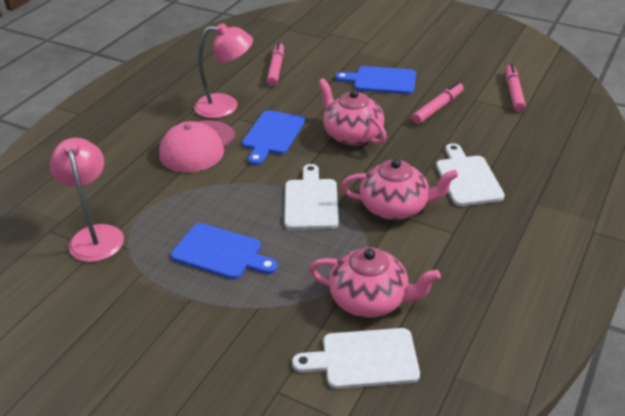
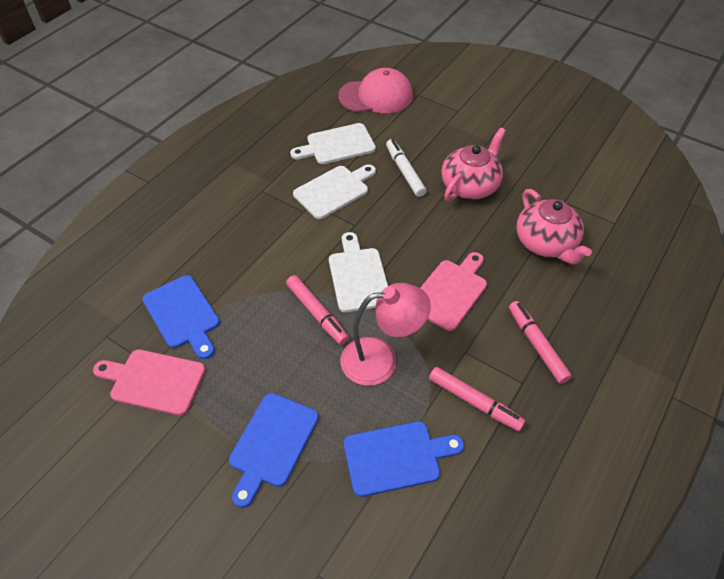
pink cutting board: none = 0 -> [93,349,206,416] [420,252,487,331] = 2
pink lamp: [50,138,124,262] [194,23,253,118] = 2 -> [341,283,431,386] = 1
pink teapot: [309,247,441,318] [318,78,387,146] [341,159,458,220] = 3 -> [442,127,506,201] [517,189,592,264] = 2
white marker: none = 0 -> [386,139,427,197] = 1

